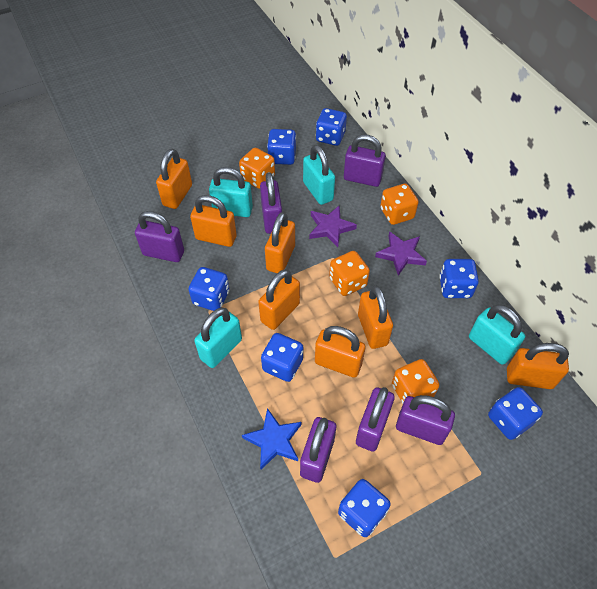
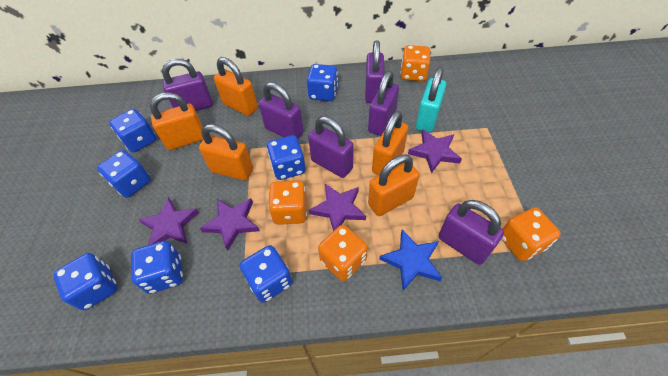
orange padlock: [156,149,192,209] [190,195,237,247] [258,269,300,330] [265,212,295,273] [315,326,366,378] [358,286,393,349] [507,343,569,389] = 7 -> [150,92,203,150] [199,124,253,181] [214,57,258,116] [368,155,420,216] [372,111,408,175] = 5
purple star: [309,205,357,247] [375,231,427,276] = 2 -> [138,197,199,245] [200,198,260,251] [309,184,366,231] [408,129,462,173] = 4
turquoise padlock: [194,308,242,368] [209,167,253,217] [303,145,335,205] [469,305,525,365] = 4 -> [416,67,446,133] = 1

